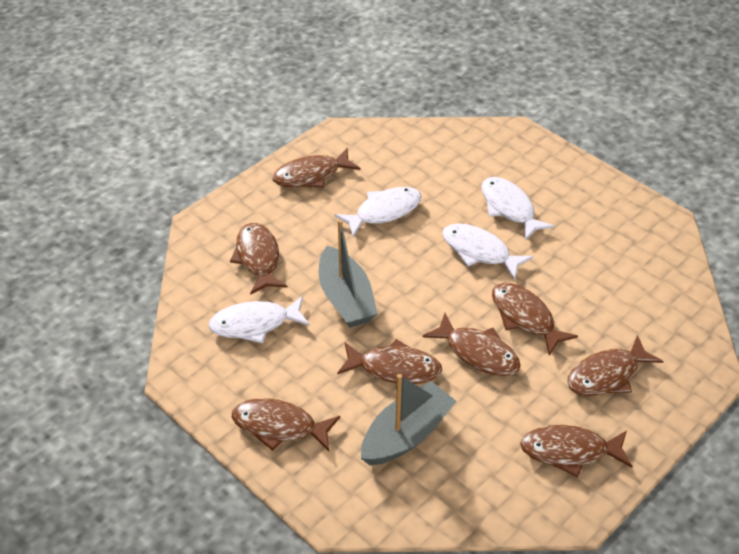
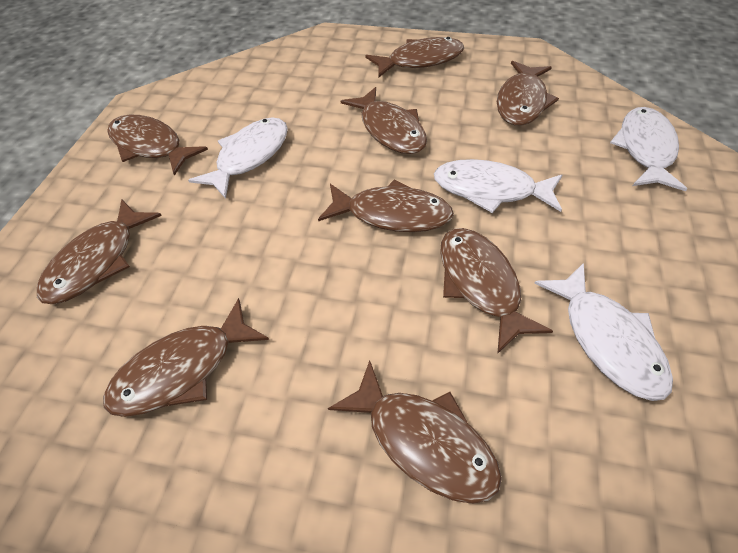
brown fish: [230,223,287,295] [232,398,340,451] [272,148,360,188] [337,339,442,384] [423,313,521,376] [492,283,578,356] [520,425,632,477] [567,335,664,396] = 8 -> [37,199,162,304] [103,298,269,417] [107,115,208,176] [318,180,454,232] [328,360,502,504] [341,87,427,154] [365,37,464,77] [440,228,553,354] [497,61,559,126] = 9
grey boat: [319,219,378,328] [361,374,457,465] = 2 -> none = 0

